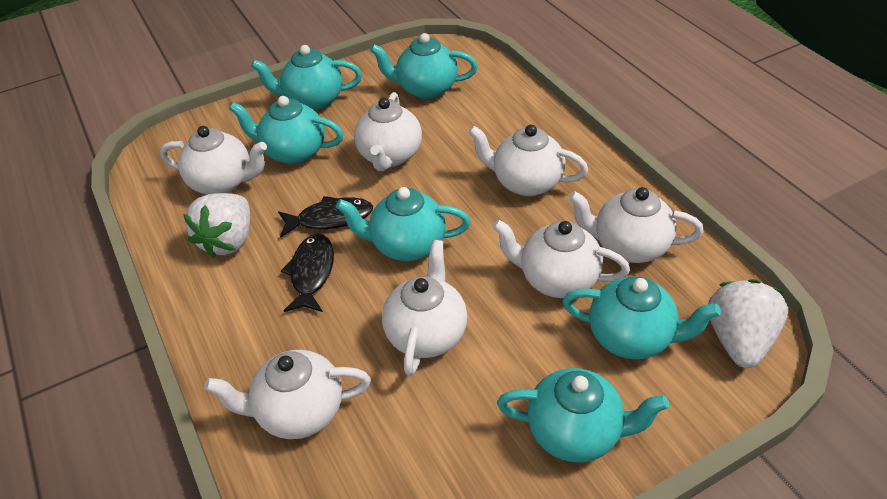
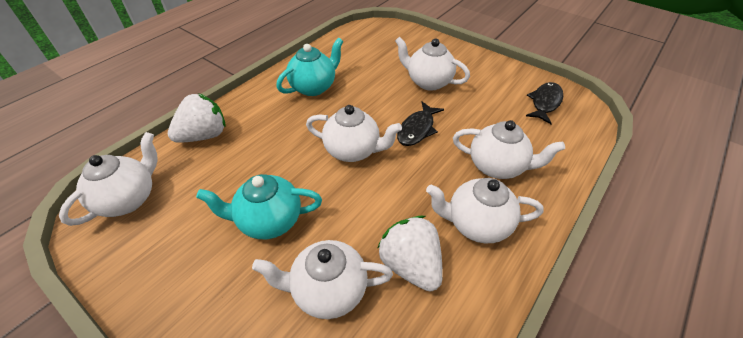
turquoise teapot: [229,96,344,164] [251,45,362,111] [336,187,471,261] [370,33,478,99] [497,368,669,462] [562,276,721,359] = 6 -> [196,174,322,239] [276,38,343,96] = 2
white teapot: [160,126,267,194] [204,350,371,439] [354,92,422,171] [382,240,467,376] [468,125,588,196] [492,219,630,298] [568,187,704,263] = 7 -> [59,132,158,226] [252,240,393,319] [306,105,402,162] [395,37,470,91] [426,178,544,243] [453,120,565,179] = 6

